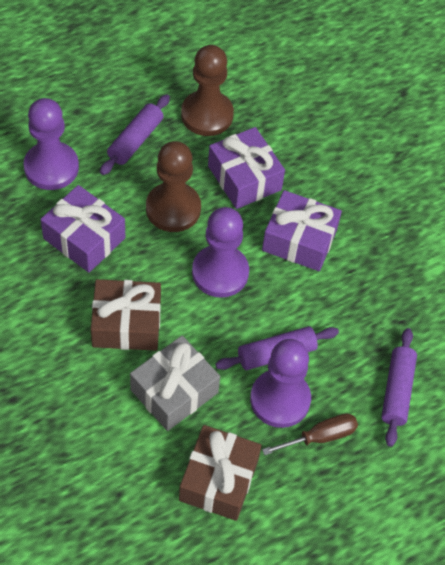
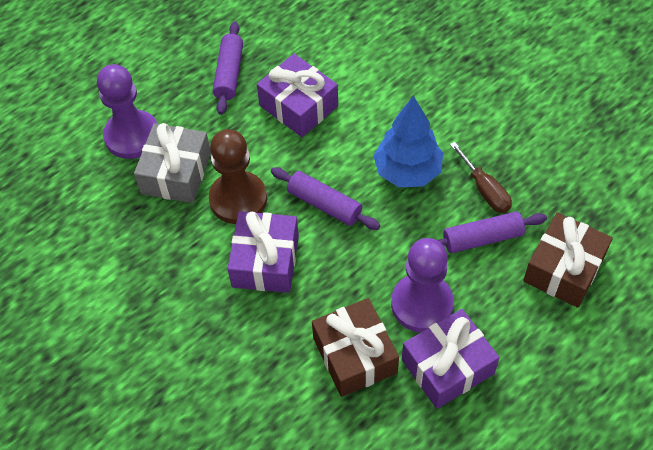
blue tree: none = 0 -> [373,96,443,187] = 1
brown pawn: [146,141,201,232] [181,45,234,136] = 2 -> [209,129,267,224] = 1
purple pawn: [23,98,79,190] [192,207,249,298] [250,339,311,428] = 3 -> [97,64,158,159] [391,238,454,332] = 2

